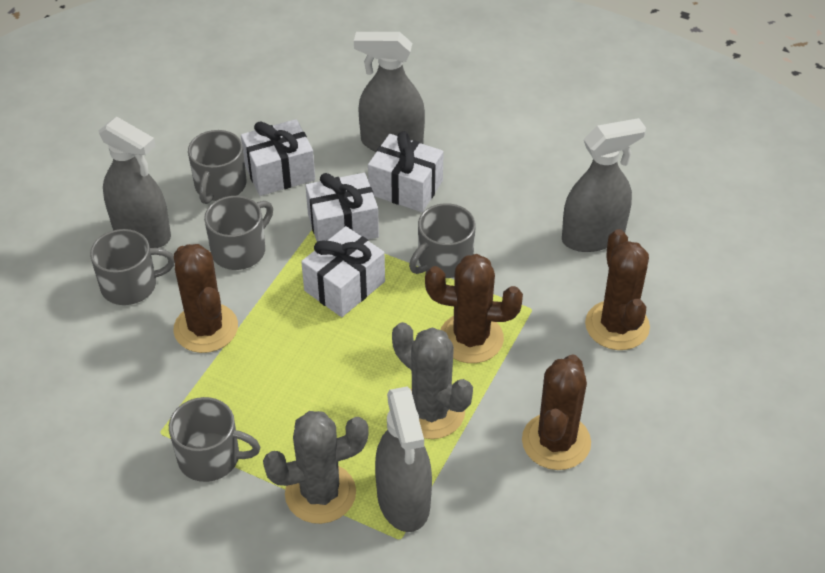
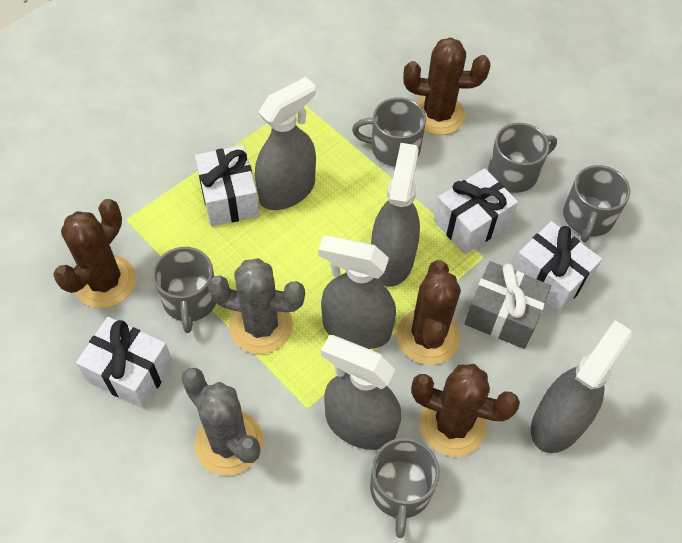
grey gift: none = 0 -> [465,261,551,349] = 1
grey spray bottle: [98,117,171,248] [354,32,425,152] [375,387,432,532] [562,118,646,252] = 4 -> [255,77,316,210] [318,235,396,349] [321,335,401,450] [371,143,420,287] [531,320,632,453] = 5

